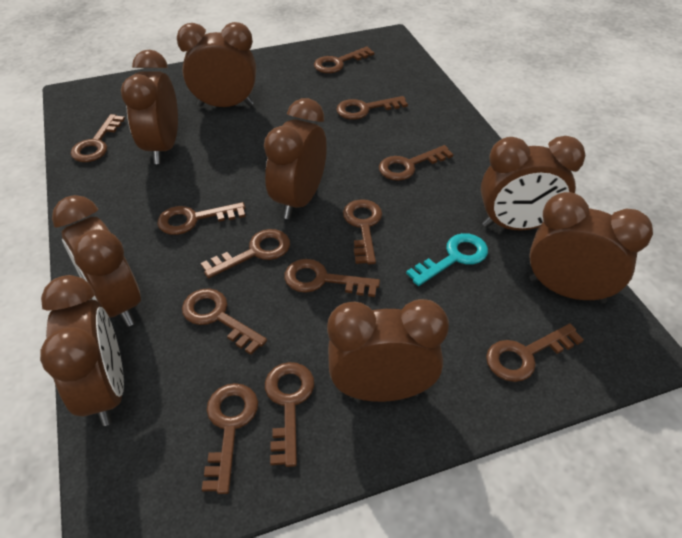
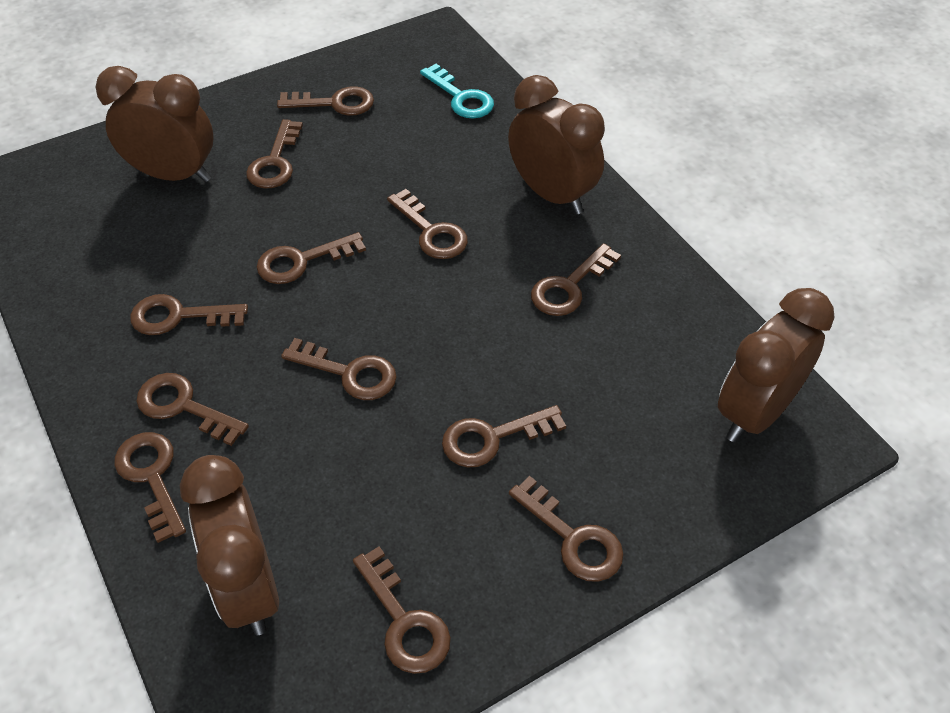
brown clock: [40,275,124,426] [52,195,141,327] [121,50,178,164] [177,22,256,107] [264,98,327,219] [327,299,449,402] [481,136,586,230] [529,192,653,304] = 8 -> [96,66,213,182] [179,455,279,635] [508,75,605,215] [718,288,835,442] = 4

